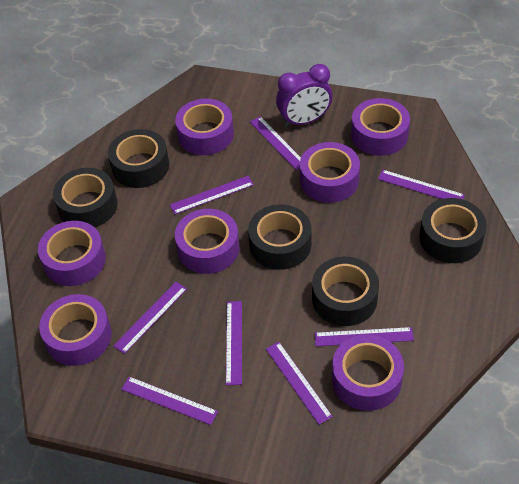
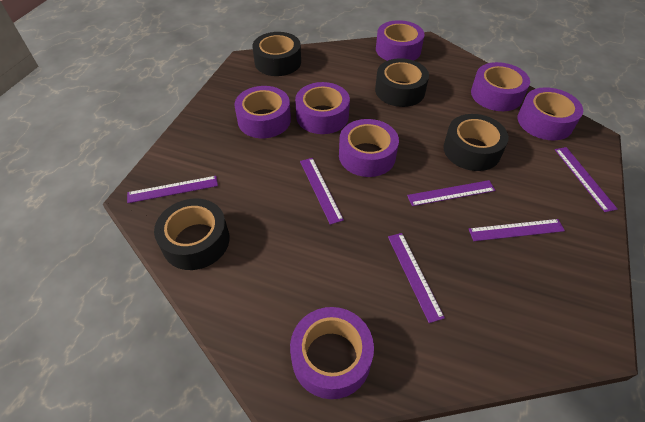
black tape: [53,168,118,227] [108,129,169,188] [248,204,312,270] [312,257,379,326] [419,198,487,263] = 5 -> [154,198,230,270] [252,32,301,76] [375,58,429,107] [443,114,509,171] = 4
purple clock: [276,64,332,127] = 1 -> none = 0
purple ruler: [113,282,187,354] [121,376,218,425] [170,176,254,214] [226,301,242,385] [250,116,301,170] [266,342,333,425] [314,327,414,346] [378,170,465,199] = 8 -> [127,176,218,203] [300,158,344,225] [388,233,445,323] [407,180,496,206] [469,219,565,241] [555,147,618,212] = 6

